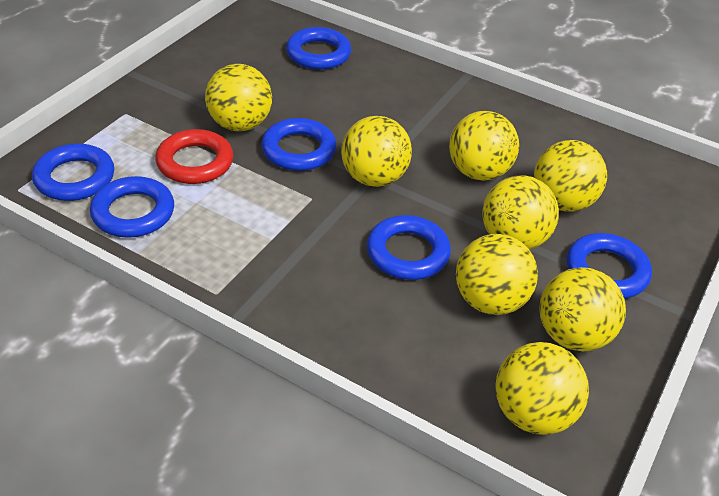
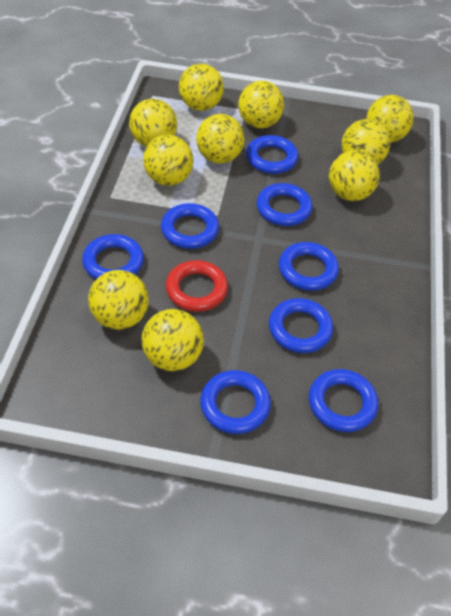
blue ring: [32,144,114,201] [90,176,174,238] [261,118,336,171] [286,27,351,70] [367,215,451,280] [567,233,652,299] = 6 -> [82,234,144,279] [161,203,219,249] [200,370,271,434] [246,135,298,174] [256,183,313,226] [269,298,333,353] [279,242,339,291] [309,369,378,432] = 8
yellow ball: [205,64,272,131] [341,116,412,187] [449,111,519,181] [456,234,538,315] [483,175,559,249] [495,342,589,435] [534,140,607,212] [539,267,626,351] = 8 -> [88,270,149,330] [129,99,177,147] [142,309,204,371] [143,135,193,186] [179,64,224,111] [196,114,245,163] [238,81,284,128] [329,150,380,201] [342,119,390,164] [366,95,414,142] = 10

